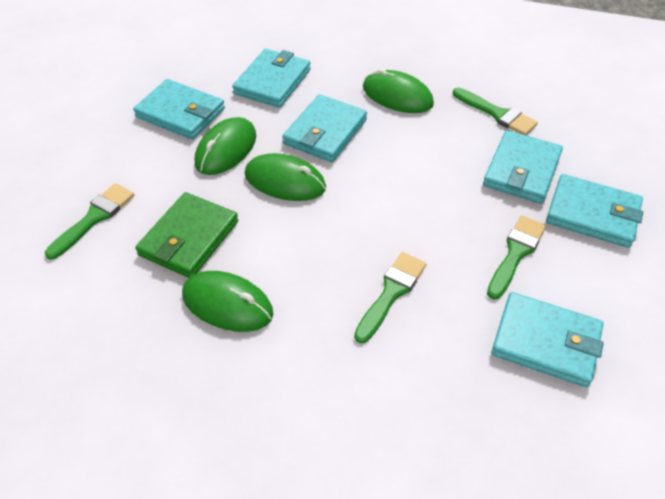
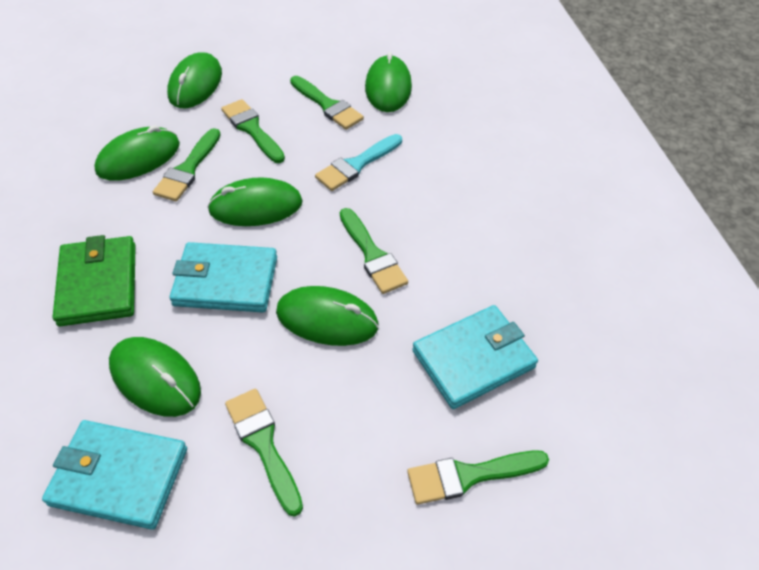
green brush: [45,183,134,260] [354,252,426,343] [453,88,538,135] [487,215,546,299] = 4 -> [153,128,221,202] [221,99,285,163] [225,389,303,517] [290,76,364,130] [340,208,408,294] [407,450,549,505] = 6
green mouse: [182,271,273,332] [195,117,256,175] [245,153,326,201] [363,68,434,113] = 4 -> [94,125,180,181] [109,337,201,417] [167,52,222,108] [207,177,302,226] [276,286,379,346] [365,52,412,112] = 6
turquoise brush: none = 0 -> [315,134,402,191] = 1
turquoise wallet: [133,79,225,140] [232,49,311,108] [282,94,367,162] [483,130,563,204] [491,292,604,387] [546,174,643,248] = 6 -> [42,420,187,530] [170,242,277,312] [412,305,538,409] = 3

